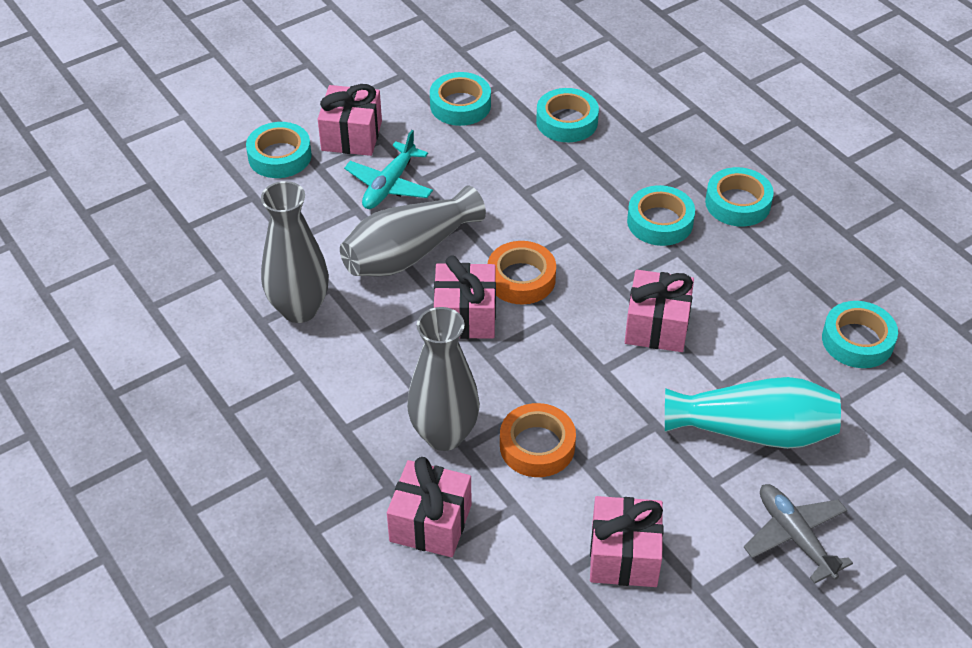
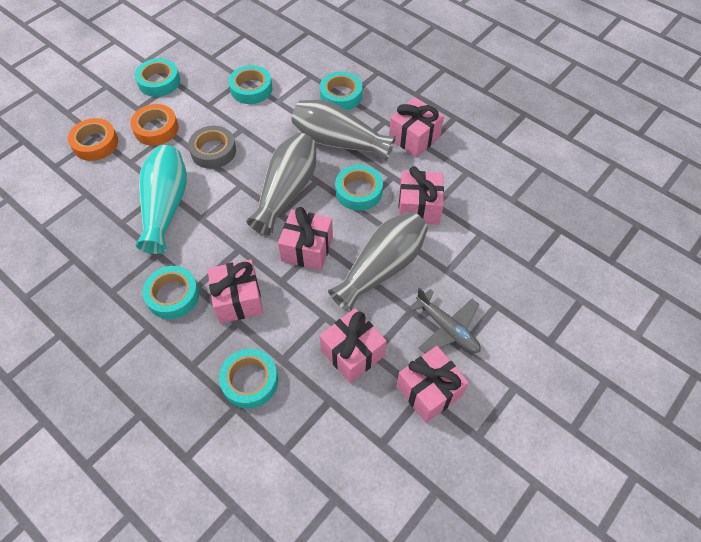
grey tape: none = 0 -> [188,126,236,169] = 1
pink gift: [318,84,382,156] [387,457,472,557] [434,256,496,339] [590,496,664,587] [625,270,694,352] = 5 -> [208,260,263,323] [278,207,333,271] [319,308,387,383] [389,98,444,157] [397,346,469,423] [399,166,444,225] = 6
turquoise plane: [344,130,433,209] = 1 -> none = 0

